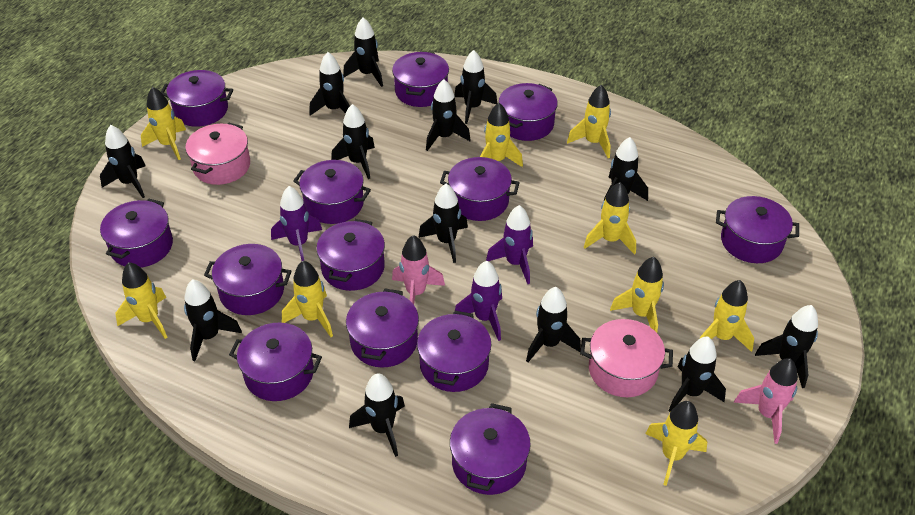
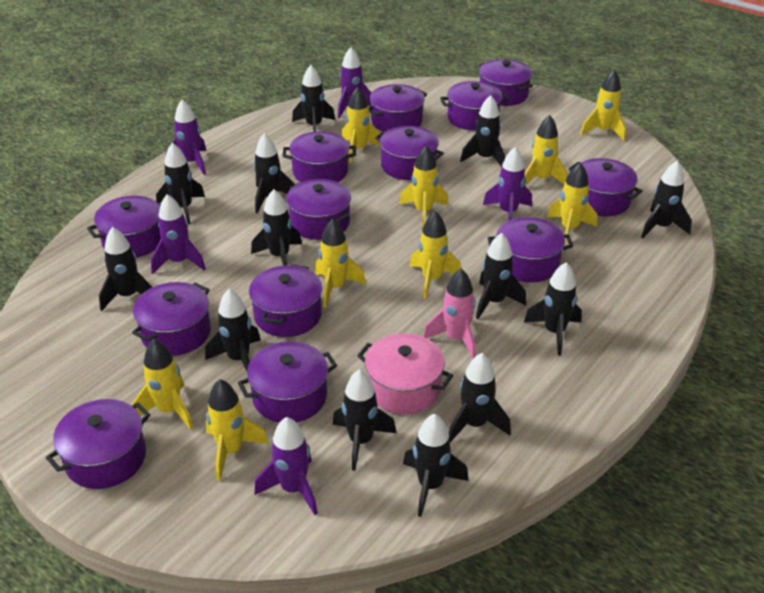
pink pot: [186,123,250,185] [580,319,673,397] = 2 -> [357,334,453,414] = 1
pink rocket: [392,235,445,304] [734,358,798,444] = 2 -> [423,269,476,359] = 1
purple rocket: [271,186,322,261] [455,261,502,341] [486,205,533,284] = 3 -> [151,194,206,274] [165,100,206,175] [254,417,318,515] [338,47,371,118] [483,147,532,220] = 5

